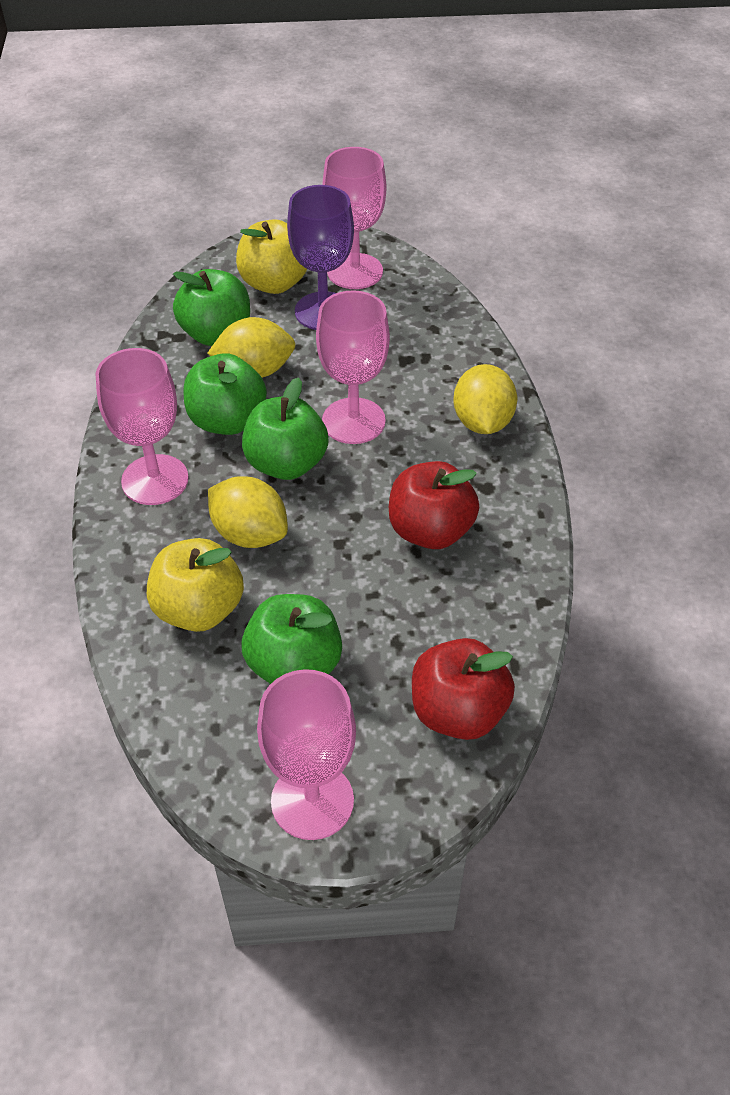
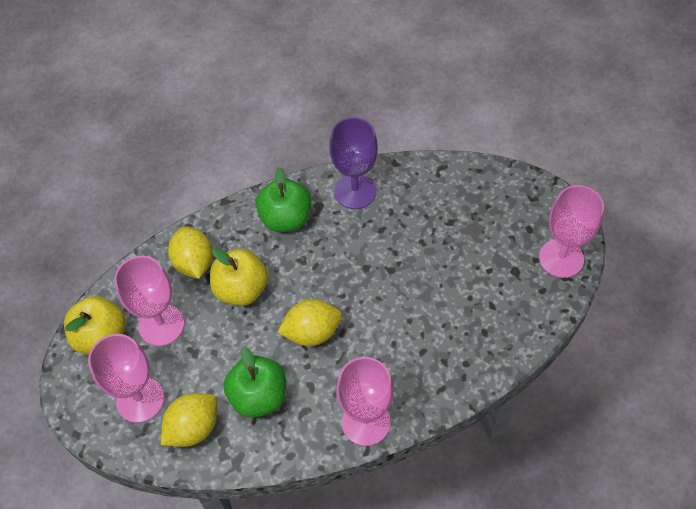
green apple: [173,269,250,346] [184,353,267,435] [241,594,342,684] [242,377,328,480] = 4 -> [223,347,286,418] [256,167,312,232] = 2
red apple: [389,461,479,549] [412,638,515,740] = 2 -> none = 0

